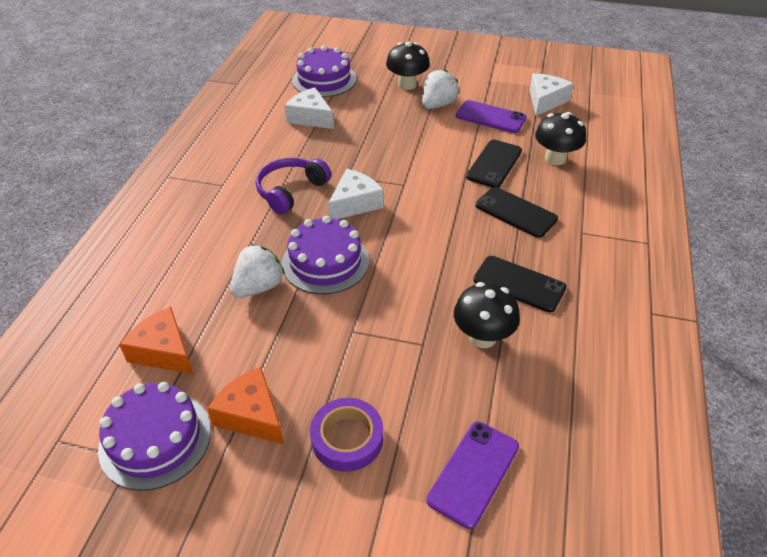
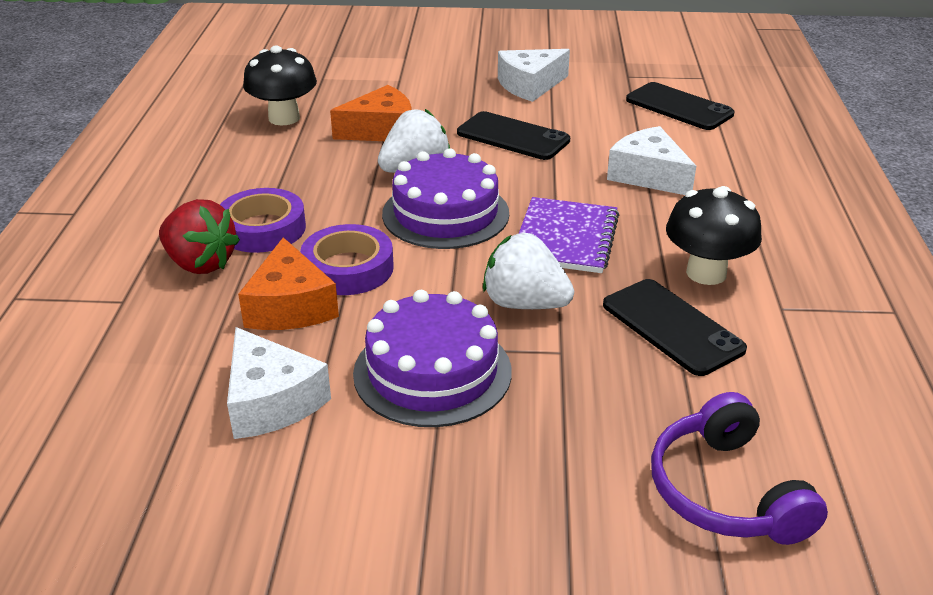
black mushroom: [386,42,430,90] [454,282,520,348] [535,112,586,165] = 3 -> [243,45,317,126] [666,186,762,285] = 2
purple cake: [98,382,211,491] [282,216,369,294] [292,45,356,97] = 3 -> [353,290,512,427] [382,148,509,249] = 2
purple notebook: none = 0 -> [519,197,619,273] = 1
purple phone: [426,421,519,529] [456,100,527,133] = 2 -> none = 0
purple tape: [310,398,383,472] = 1 -> [220,188,306,253] [300,224,394,295] = 2
red strawberry: none = 0 -> [159,199,240,274] = 1

